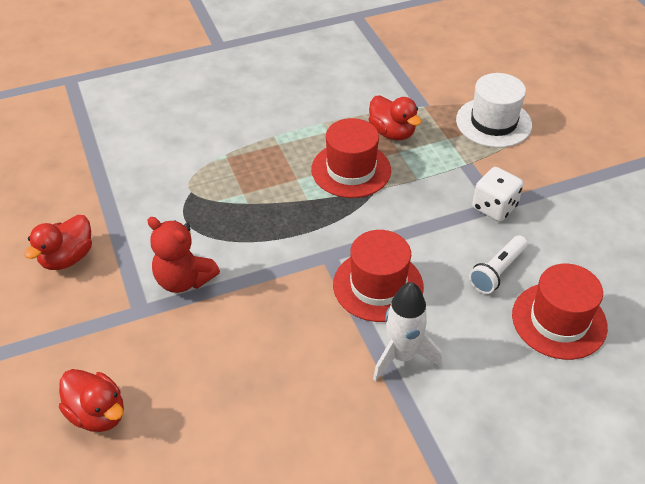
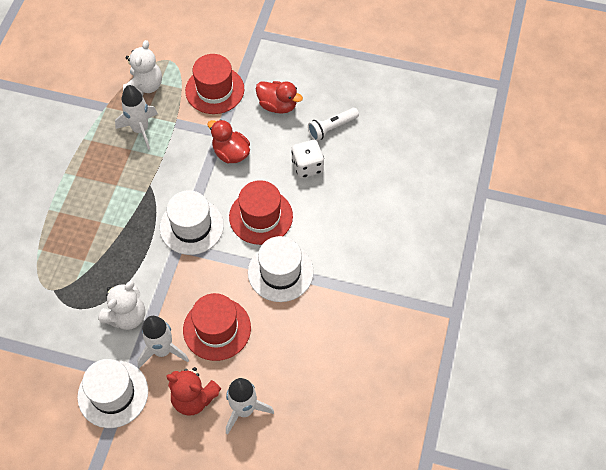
red duck: [24,215,92,270] [59,369,124,432] [368,96,421,140] = 3 -> [207,119,250,164] [256,81,303,114] = 2
white hat: [456,73,532,148] = 1 -> [77,359,148,428] [160,190,224,255] [248,236,314,302] = 3
white rocket: [373,282,442,381] = 1 -> [115,85,158,150] [137,316,189,368] [226,378,274,435] = 3
white teddy bear: none = 0 -> [98,281,145,330] [123,40,162,96] = 2

